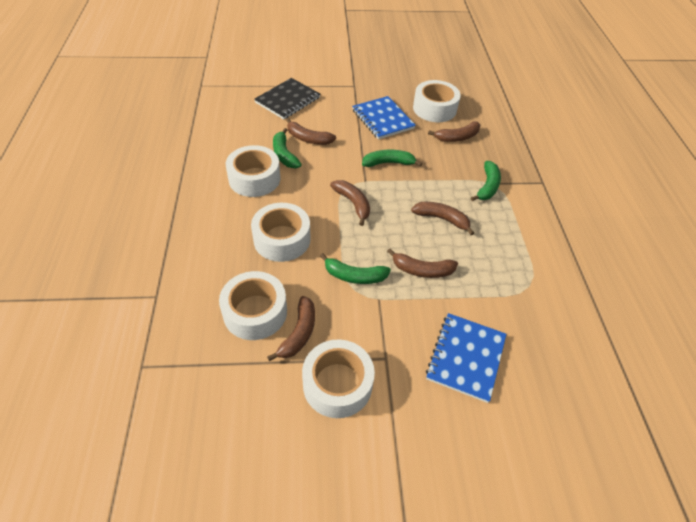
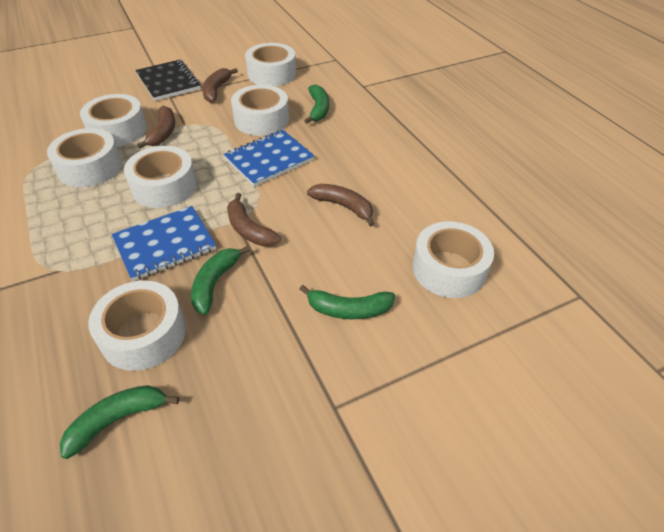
brown banana: [267,296,315,361] [286,118,336,145] [330,180,370,226] [387,249,458,278] [411,202,474,235] [428,121,480,142] = 6 -> [137,105,175,149] [202,68,238,103] [227,193,281,246] [307,184,374,227] = 4
white tape: [219,271,287,340] [226,145,281,197] [251,203,310,262] [302,339,375,418] [413,80,461,122] = 5 -> [47,128,122,187] [80,94,147,146] [88,280,186,371] [124,146,197,208] [231,85,289,136] [245,43,296,86] [412,221,494,298] = 7

